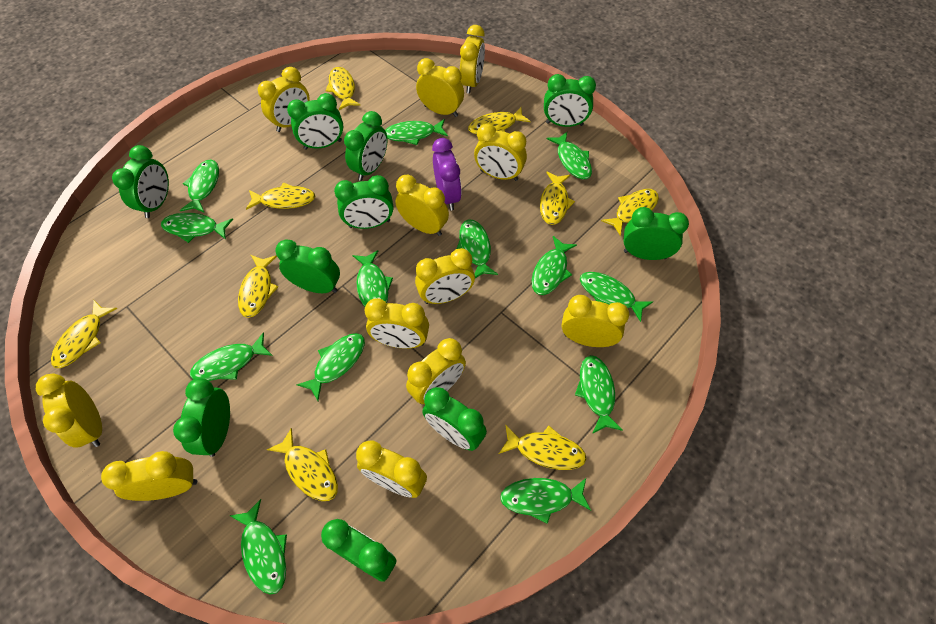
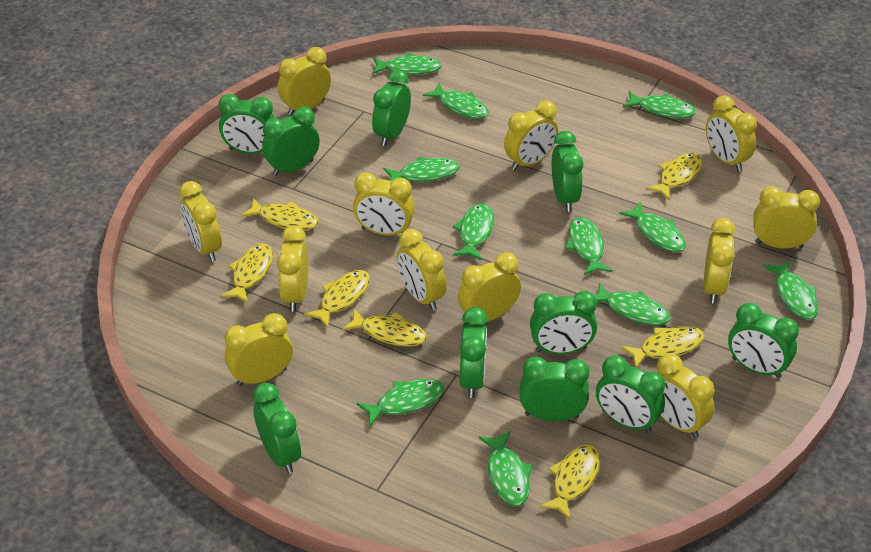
green fish: [161,213,233,243] [180,160,219,213] [190,332,273,381] [230,499,287,595] [297,333,365,401] [352,250,393,307] [385,119,448,145] [457,219,498,278] [500,478,591,524] [532,236,577,295] [547,132,592,179] [575,355,623,434] [580,272,653,322] = 13 -> [357,379,444,427] [372,53,442,75] [383,157,460,182] [423,83,489,119] [453,203,494,261] [478,431,533,506] [565,217,613,275] [595,282,670,325] [619,202,686,252] [622,91,696,118] [763,260,818,319] = 11
purple clock: [432,138,462,211] = 1 -> none = 0
yellow fish: [51,300,117,368] [238,255,278,318] [246,182,315,210] [266,428,338,501] [325,67,361,110] [468,107,531,134] [499,425,587,470] [540,172,575,225] [601,189,659,236] = 9 -> [220,244,273,303] [241,198,319,230] [304,270,370,328] [342,309,427,347] [539,445,600,521] [621,326,705,368] [646,153,703,200] = 7

